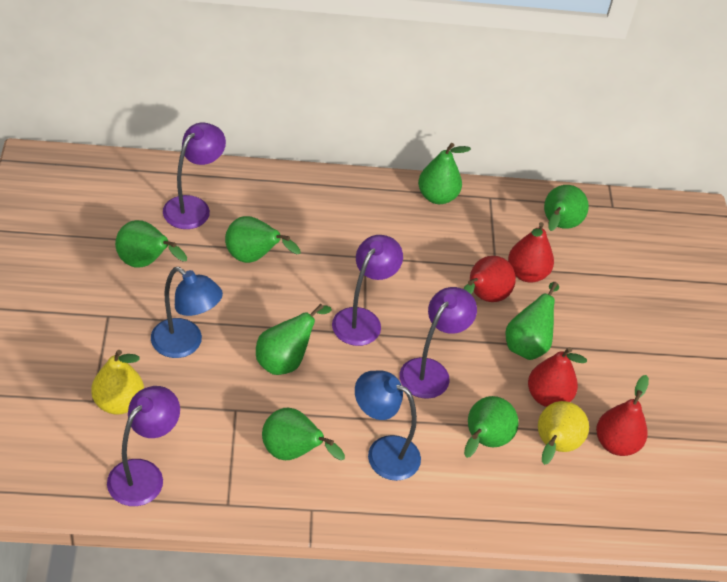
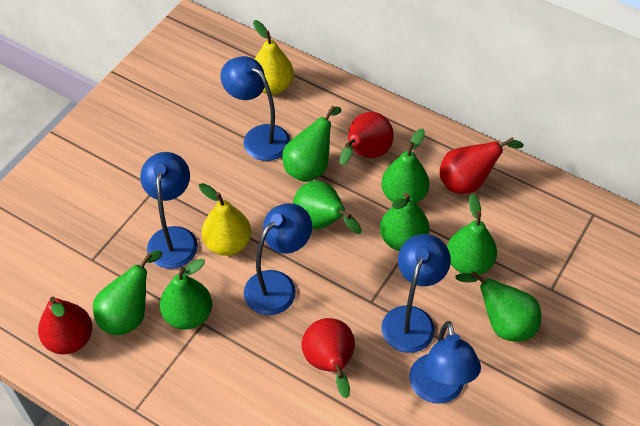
blue lamp: [151,267,223,358] [355,371,421,481] = 2 -> [140,152,198,269] [220,56,291,161] [244,203,312,315] [381,234,451,353] [409,321,481,404] = 5
purple lamp: [107,386,180,506] [163,122,226,229] [332,235,403,346] [399,287,477,399] = 4 -> none = 0

